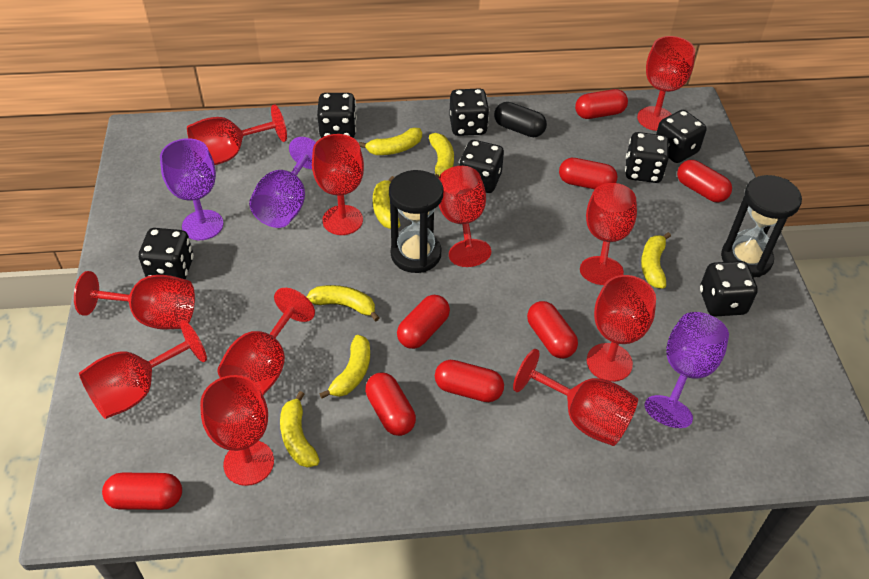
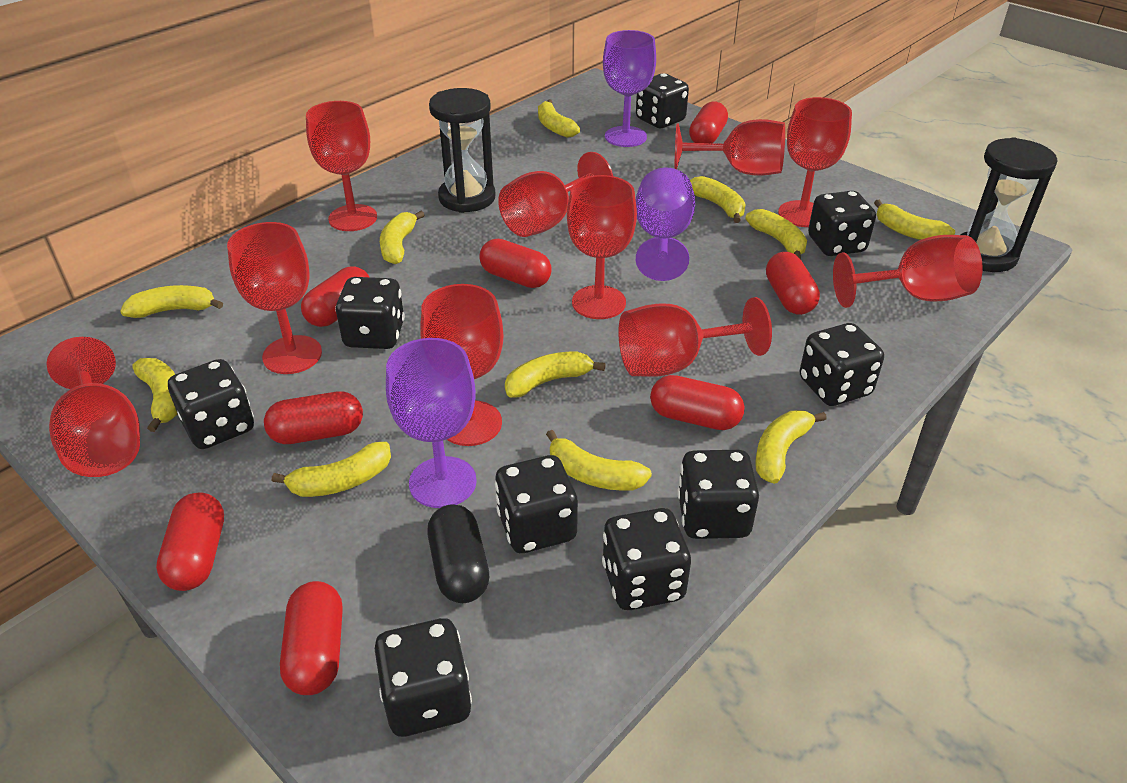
black dice: [139,228,194,279] [317,93,357,138] [449,88,489,136] [459,140,504,193] [625,132,669,183] [656,110,707,163] [700,261,758,316] = 7 -> [168,359,254,449] [335,277,405,349] [375,618,472,737] [495,455,578,553] [602,508,691,610] [636,73,689,128] [677,450,759,539] [800,323,884,406] [808,191,876,256] = 9
red goblet: [74,271,195,329] [79,320,207,419] [187,104,287,165] [200,375,274,486] [217,288,315,395] [312,134,364,235] [439,166,491,267] [513,349,638,446] [580,183,637,285] [587,275,656,382] [637,36,695,131] = 11 -> [47,337,140,477] [227,222,322,374] [306,101,377,231] [420,284,503,446] [498,152,613,237] [567,175,637,319] [618,297,772,377] [675,119,785,176] [778,97,852,227] [833,235,983,308] = 10
yellow banana: [280,391,320,468] [307,285,380,321] [319,335,370,399] [359,128,422,155] [373,176,400,229] [429,133,454,178] [641,232,671,289] = 7 -> [120,285,223,318] [132,358,177,432] [272,442,391,497] [380,211,424,264] [505,351,606,397] [538,99,580,138] [546,430,652,491] [690,176,746,223] [746,209,807,259] [755,411,827,484] [874,200,955,240] = 11

